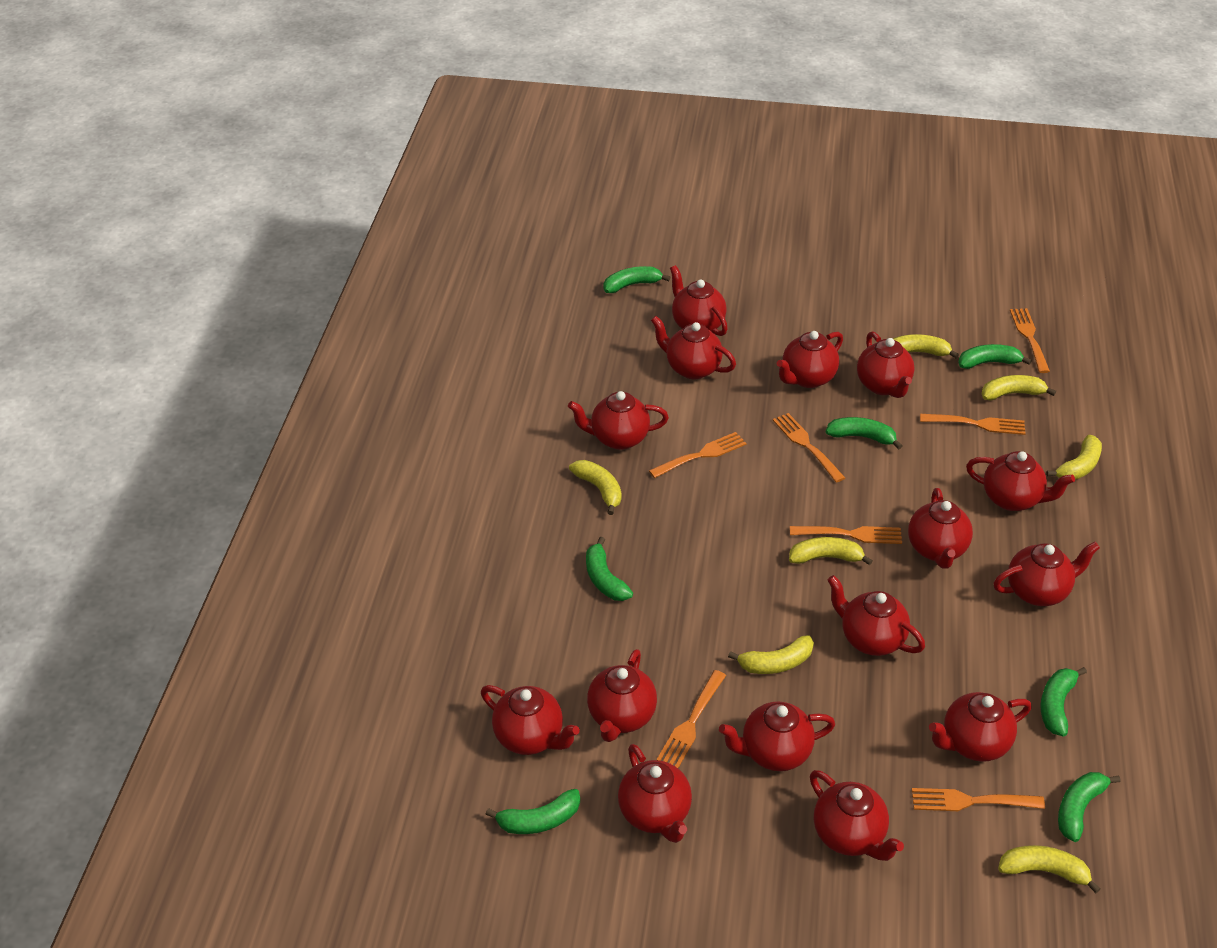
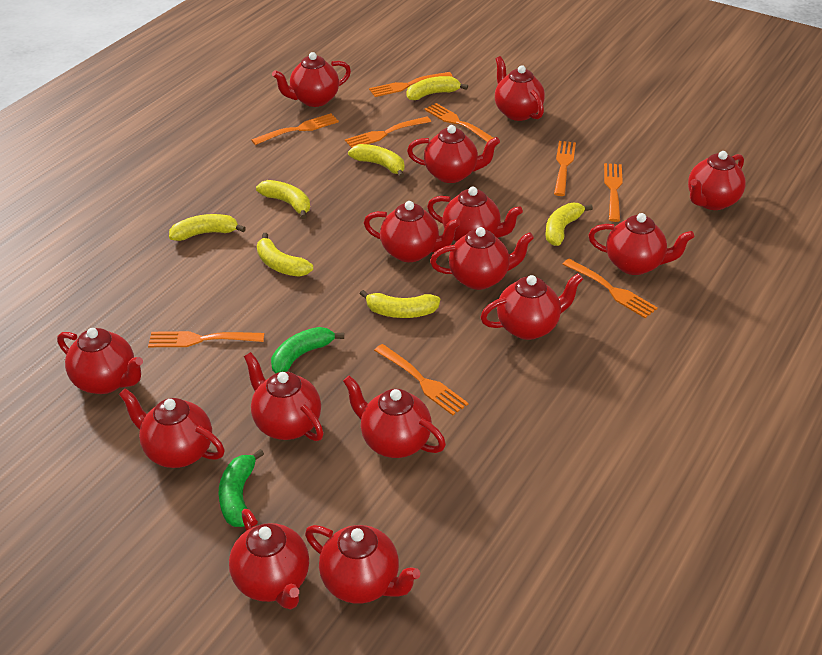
green banana: [485,789,580,834] [586,537,633,601] [603,266,670,293] [826,417,903,449] [958,344,1032,369] [1040,667,1087,737] [1058,772,1120,842] = 7 -> [218,449,264,527] [271,327,344,373] = 2
orange fork: [649,432,746,478] [656,670,726,768] [773,413,845,483] [790,526,902,544] [912,788,1045,811] [920,414,1026,435] [1010,308,1050,373] = 7 -> [148,331,264,347] [251,113,339,145] [345,116,431,148] [369,72,453,97] [374,344,469,415] [424,103,493,142] [554,141,576,196] [563,259,658,318] [604,163,623,222] = 9

